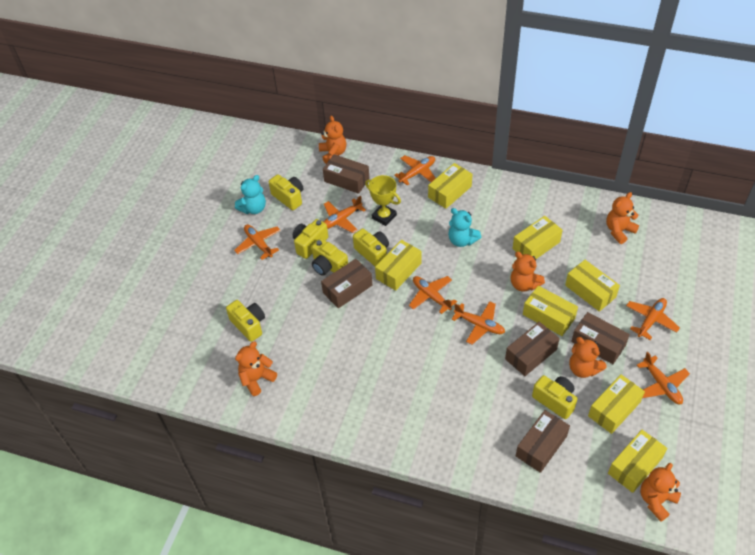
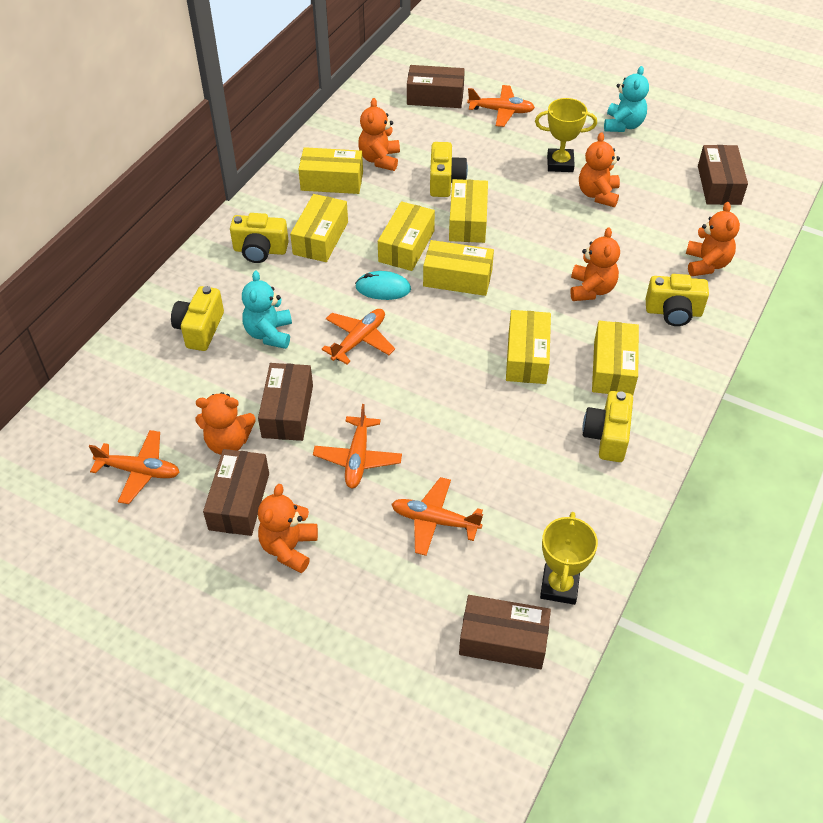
orange plane: [234,224,281,260] [323,196,366,233] [394,155,436,185] [409,276,457,314] [452,301,505,344] [626,298,680,340] [637,352,690,404] = 7 -> [89,430,180,504] [313,404,402,488] [322,309,395,364] [391,477,483,556] [467,85,535,127] = 5
turquoise mouse: none = 0 -> [355,271,411,300] = 1
yellow camera: [226,300,265,342] [269,174,303,210] [292,219,328,259] [312,239,348,276] [353,228,389,266] [532,375,577,419] = 6 -> [171,286,224,351] [230,213,289,263] [430,142,468,197] [583,391,633,462] [646,274,709,326] = 5
yellow trophy: [365,175,401,226] = 1 -> [535,98,597,172] [540,512,598,605] = 2

